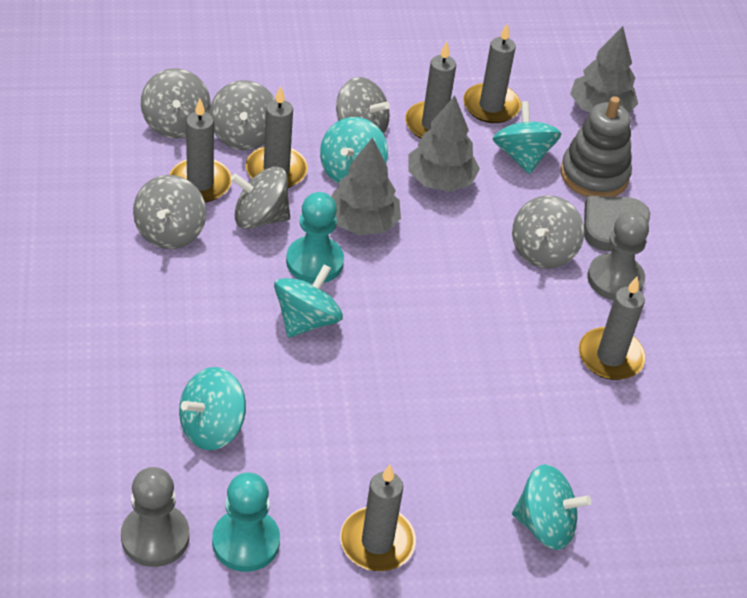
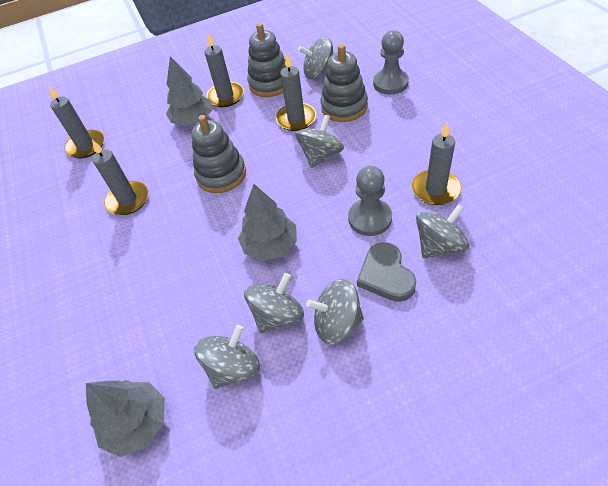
grey candle: [169,99,232,202] [246,86,308,188] [340,465,416,571] [405,42,456,139] [463,23,521,123] [579,277,646,380] = 6 -> [49,86,104,158] [92,140,148,215] [205,33,244,107] [276,55,316,131] [412,123,461,205] = 5
grey stacking toy: [560,96,632,197] = 1 -> [191,115,246,193] [247,23,286,97] [320,44,368,122] = 3
turquoise pawn: [212,473,280,572] [286,192,344,283] = 2 -> none = 0
turquoise spinning top: [179,367,246,450] [274,264,343,338] [320,117,388,184] [492,101,561,174] [512,464,591,550] = 5 -> none = 0

